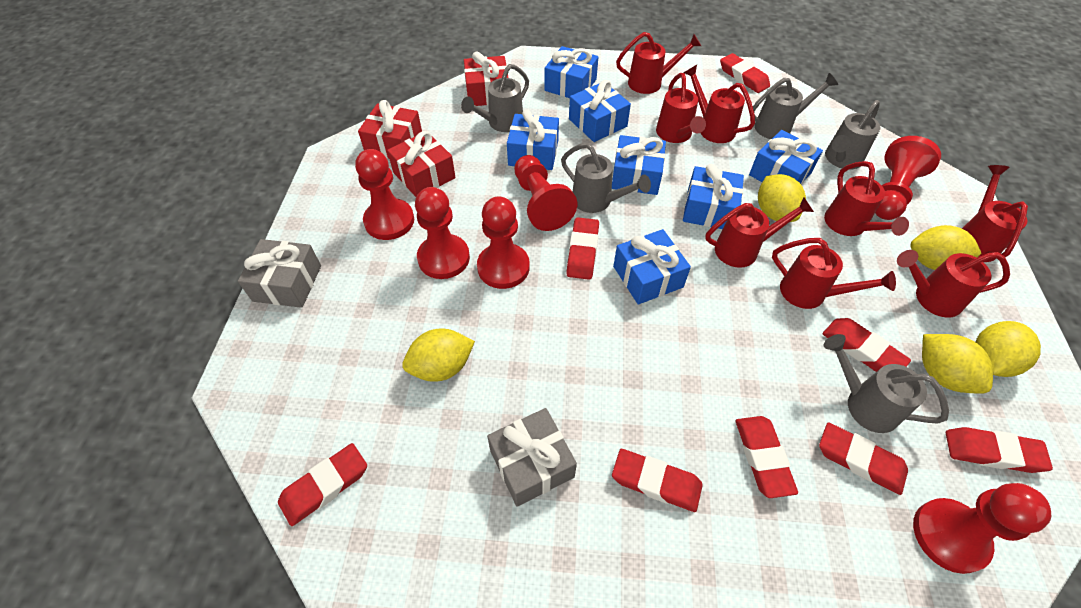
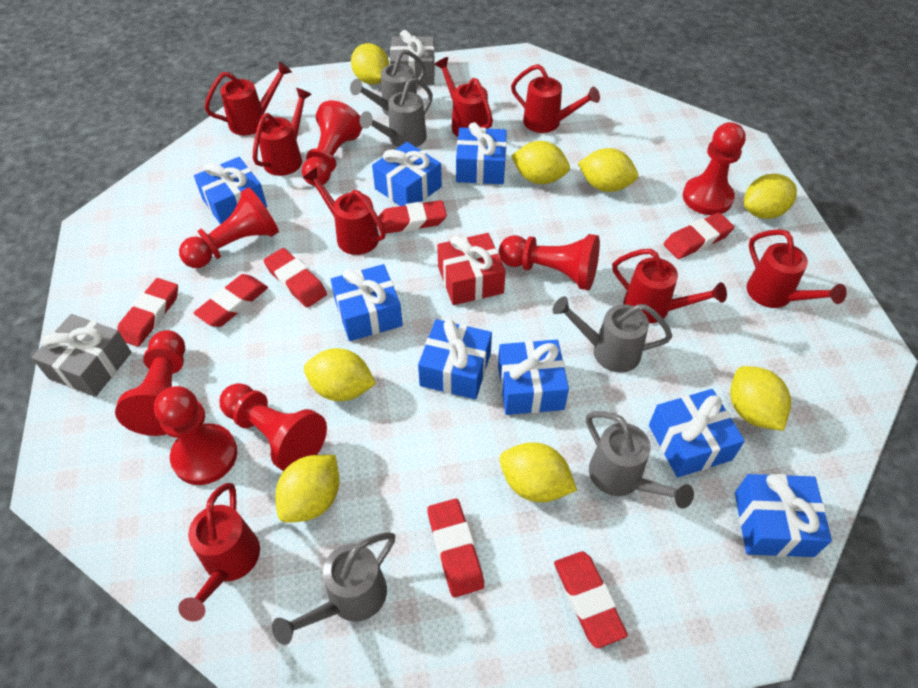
blue gift: [507,109,559,170] [544,46,598,98] [569,80,631,142] [612,135,666,195] [613,229,691,304] [683,164,744,229] [749,130,823,185] = 7 -> [194,157,267,225] [331,264,403,341] [372,142,442,206] [418,319,492,399] [456,122,507,184] [498,340,569,415] [649,389,745,478] [735,474,832,557] = 8
red eraser: [278,443,367,526] [566,217,599,280] [612,449,703,512] [720,53,770,93] [736,416,798,498] [819,422,908,495] [822,318,911,372] [946,427,1053,473] = 8 -> [117,278,178,347] [194,274,268,327] [263,248,327,307] [378,200,447,234] [427,499,484,597] [554,551,628,648] [664,213,734,259] = 7
red gift: [358,100,422,159] [387,131,456,197] [464,51,508,106] = 3 -> [437,233,506,305] = 1
red pawn: [355,149,414,240] [415,187,470,279] [477,197,530,289] [514,155,577,231] [875,136,941,220] [913,483,1052,574] = 6 -> [115,330,185,436] [154,386,237,485] [179,187,279,268] [220,383,327,471] [302,101,362,186] [499,234,600,290] [683,122,746,215] = 7
yellow lemon: [402,329,475,382] [758,174,806,222] [910,225,982,270] [922,334,993,394] [975,321,1041,377] = 5 -> [275,455,339,523] [304,348,376,401] [351,43,389,85] [500,442,577,502] [511,141,570,184] [578,148,638,192] [730,366,791,431] [744,174,797,219] = 8

